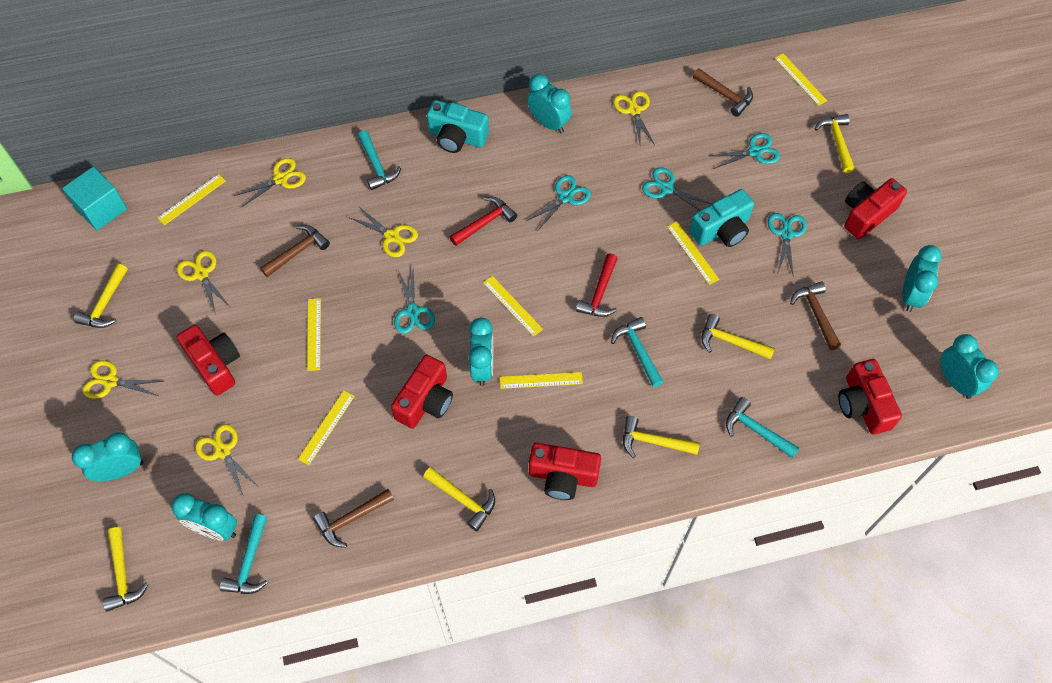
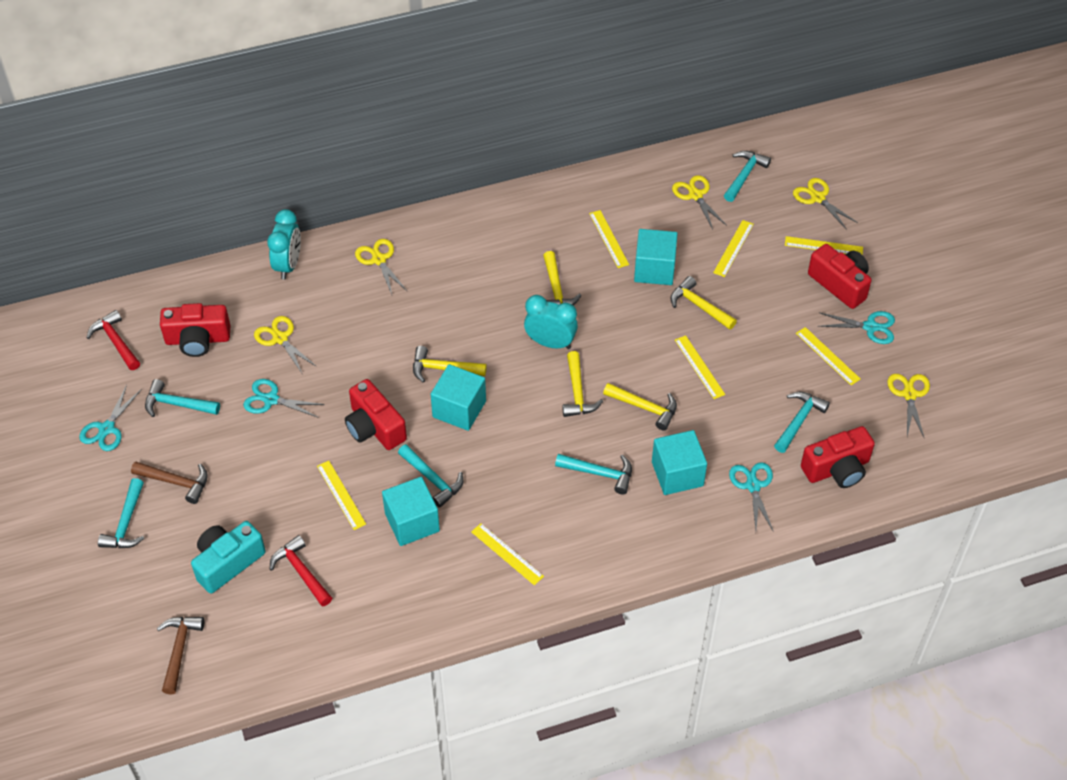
brown hammer: [260,225,330,277] [313,489,394,547] [693,68,753,117] [790,281,841,350] = 4 -> [131,461,208,504] [157,617,204,695] = 2
red camera: [177,325,240,396] [391,355,453,429] [529,443,601,500] [838,359,902,435] [844,178,907,239] = 5 -> [160,303,230,357] [345,379,407,450] [801,426,875,488] [808,244,872,309] = 4
turquoise camera: [427,100,489,153] [689,189,754,247] = 2 -> [191,521,266,593] = 1
turquoise clock: [72,432,143,481] [171,493,237,541] [468,318,493,386] [527,74,572,133] [902,245,942,312] [941,334,999,399] = 6 -> [267,209,301,280] [524,295,578,349] = 2
turquoise cube: [62,167,127,230] = 1 -> [382,477,440,546] [431,364,486,431] [634,229,678,285] [652,430,707,495] = 4
turquoise hammer: [220,514,267,594] [358,130,401,190] [611,317,664,387] [726,397,799,458] = 4 -> [98,478,144,548] [145,379,220,417] [398,444,464,508] [555,454,632,495] [724,151,771,202] [774,392,830,453] = 6
turquoise scissors: [394,266,435,334] [527,175,591,230] [642,167,712,211] [710,133,780,169] [768,213,807,277] = 5 -> [79,385,142,451] [243,379,325,418] [729,462,774,532] [818,311,895,344] = 4
yellow hammer: [74,264,128,328] [103,527,149,611] [423,467,495,531] [623,416,700,458] [701,314,775,360] [815,114,855,173] = 6 -> [413,346,487,383] [543,251,582,305] [562,351,603,417] [603,383,677,431] [671,276,737,330] = 5
yellow scissors: [83,360,164,399] [177,250,230,315] [195,424,259,495] [234,158,306,207] [348,206,418,257] [613,91,655,148] = 6 -> [254,316,317,375] [355,239,407,295] [672,175,727,229] [793,178,858,230] [888,374,930,439] = 5

